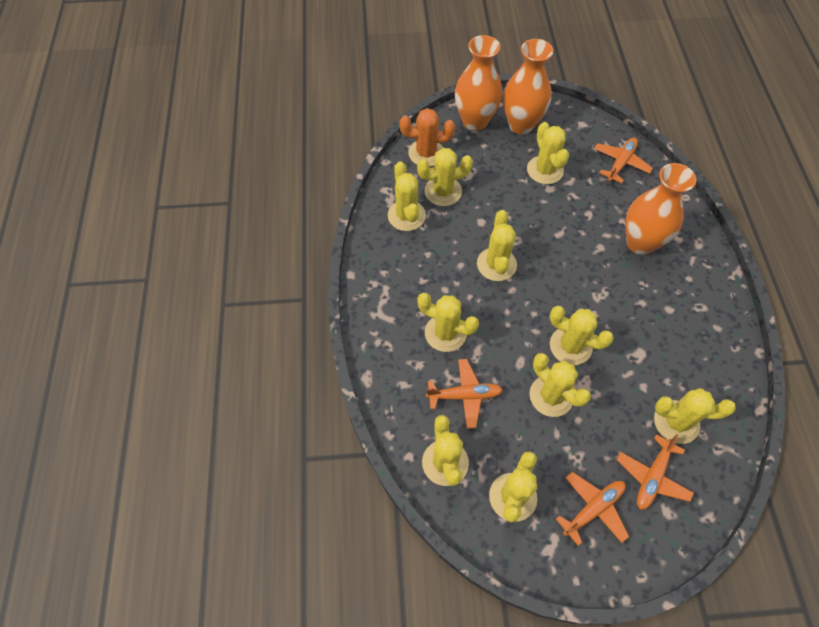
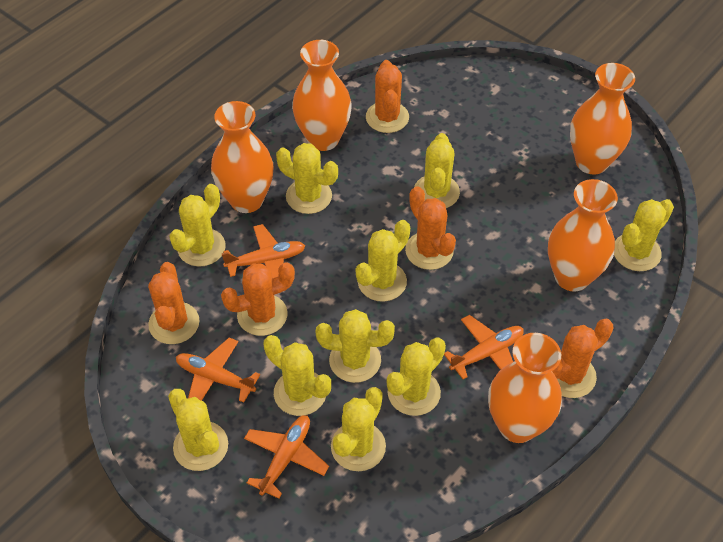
orange cactus: [400,108,455,167] = 1 -> [148,262,199,344] [221,262,295,336] [366,60,409,133] [405,186,456,270] [552,319,614,398] = 5
orange vase: [455,35,502,131] [503,39,553,134] [626,163,696,255] = 3 -> [211,101,274,213] [292,40,352,151] [488,333,562,443] [548,179,618,292] [570,63,635,175] = 5

